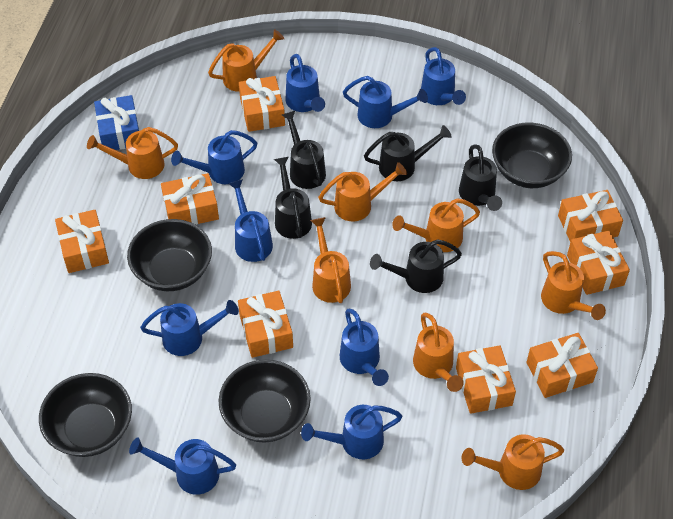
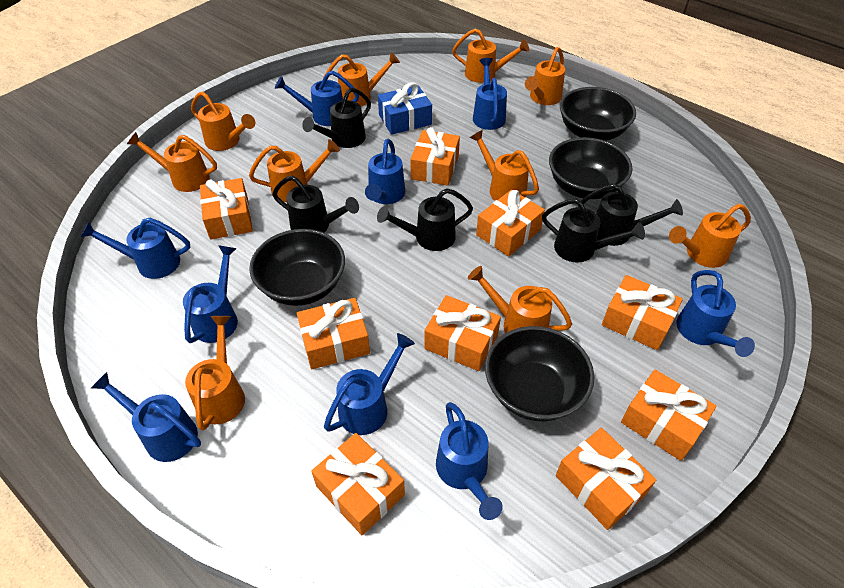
orange gift: [55,210,109,273] [161,173,219,225] [238,291,293,358] [239,76,285,132] [456,345,516,414] [527,333,598,398] [558,190,623,242] [567,231,630,295] = 8 -> [200,178,253,240] [297,298,370,369] [311,433,405,536] [410,127,460,186] [424,295,501,371] [476,190,545,256] [556,428,656,530] [602,275,683,350] [621,369,716,461] = 9
orange watering can: [87,127,178,179] [208,29,285,92] [310,217,351,303] [318,162,407,221] [392,198,480,252] [413,313,464,392] [462,434,564,490] [541,251,606,320] = 8 -> [127,132,217,192] [185,316,245,431] [191,91,255,151] [249,139,340,202] [323,52,400,107] [452,28,529,83] [468,266,572,333] [469,130,539,201] [525,47,565,105] [669,204,751,268] = 10

